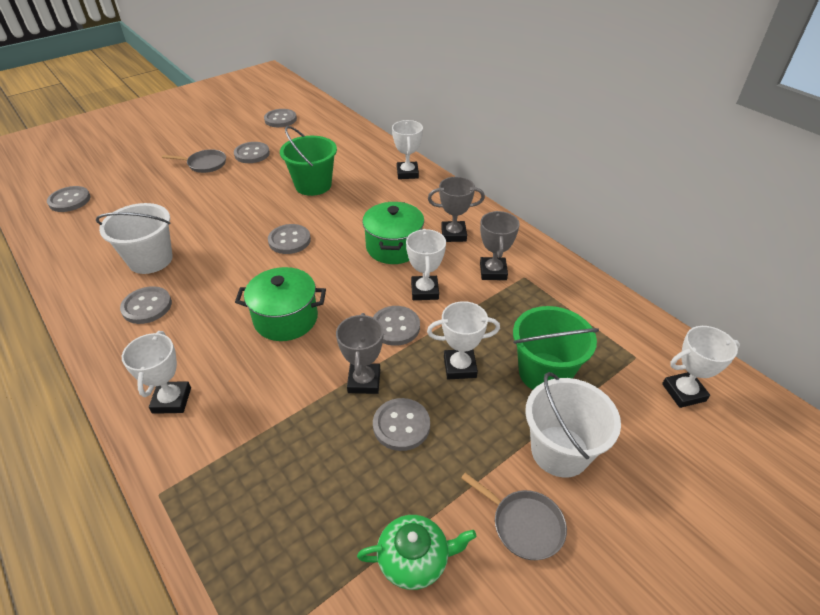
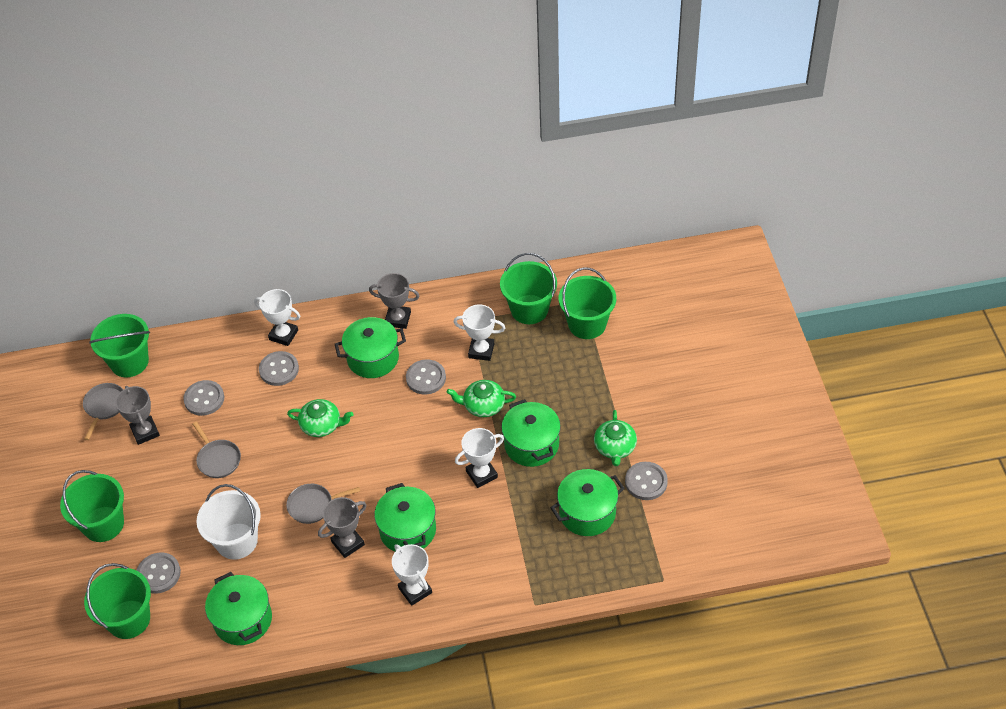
green bucket: [280,126,337,196] [513,306,599,390] = 2 -> [60,470,124,542] [84,563,151,639] [89,314,150,377] [500,253,557,324] [559,267,616,339] = 5
green pot: [235,267,326,341] [362,202,424,264] = 2 -> [205,572,272,645] [335,317,406,378] [374,483,436,552] [501,399,561,467] [550,469,625,536] = 5
green teapot: [357,515,476,590] = 1 -> [287,399,354,437] [447,380,516,417] [594,410,637,466] = 3
grey button: [47,186,90,212] [120,286,172,324] [234,142,270,163] [264,109,297,127] [268,224,311,254] [373,306,420,346] [373,398,430,451] = 7 -> [136,552,181,594] [183,380,224,416] [259,351,299,386] [406,359,446,395] [625,462,668,500] = 5
grey pan: [162,149,226,173] [461,473,567,560] = 2 -> [83,383,123,440] [193,421,241,478] [286,484,360,524] = 3
white bucket: [96,203,173,274] [525,372,621,478] = 2 -> [196,484,261,560] = 1
white trophy: [122,331,191,414] [392,120,423,179] [406,229,446,300] [427,301,500,379] [662,326,740,408] = 5 -> [254,289,301,346] [392,544,432,606] [453,304,505,361] [455,428,504,488] = 4

